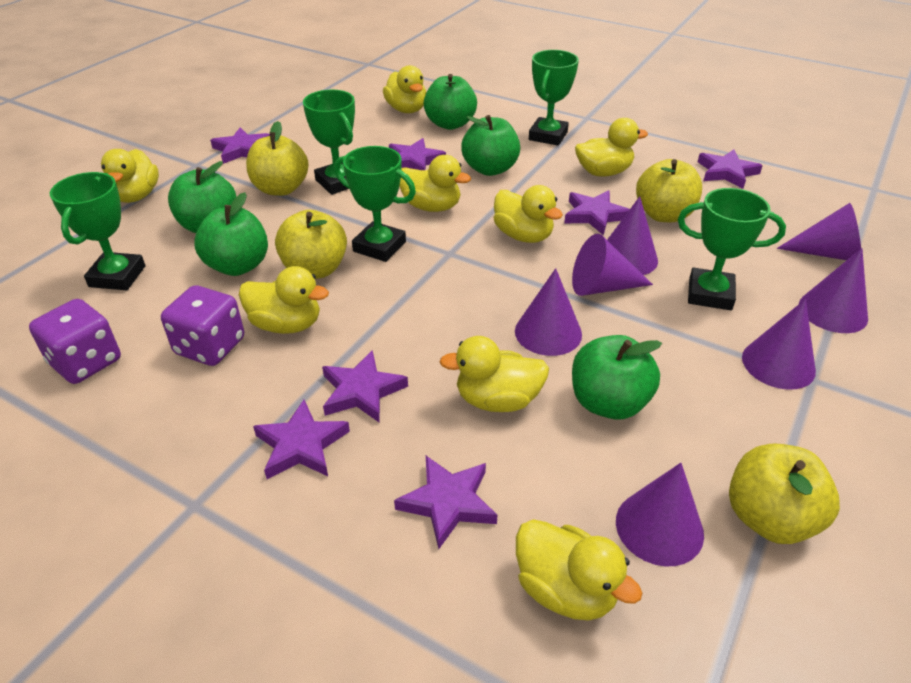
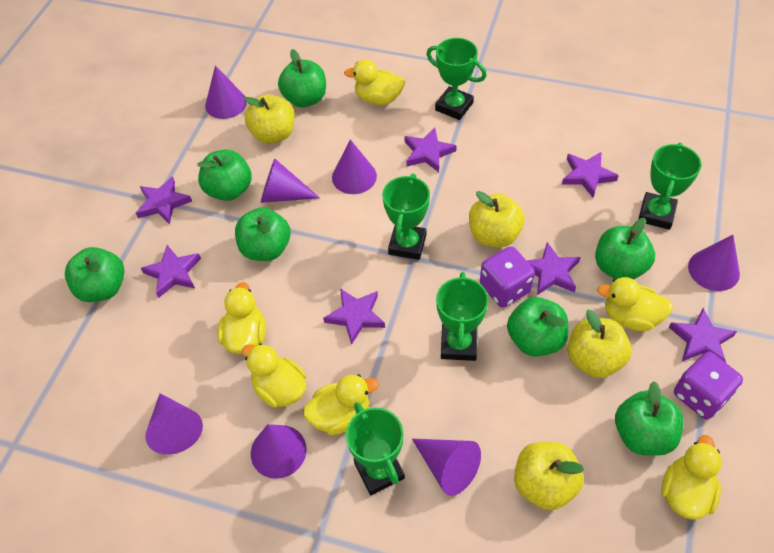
green apple: [168,161,236,233] [194,192,268,276] [424,74,477,130] [461,115,520,176] [572,335,662,420] = 5 -> [65,247,124,302] [197,150,252,201] [235,207,291,261] [278,49,326,107] [507,297,568,357] [595,218,655,280] [615,381,684,456] = 7
yellow duck: [101,149,159,203] [239,266,329,334] [383,65,426,113] [400,155,471,212] [439,336,549,412] [494,185,563,243] [516,519,642,621] [575,118,648,177] = 8 -> [217,282,266,354] [242,343,306,408] [303,374,379,435] [344,59,405,105] [597,277,673,331] [661,435,722,520] = 6

